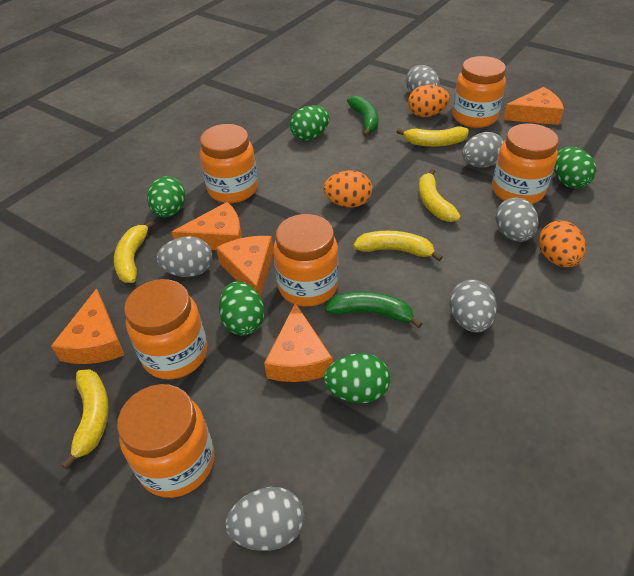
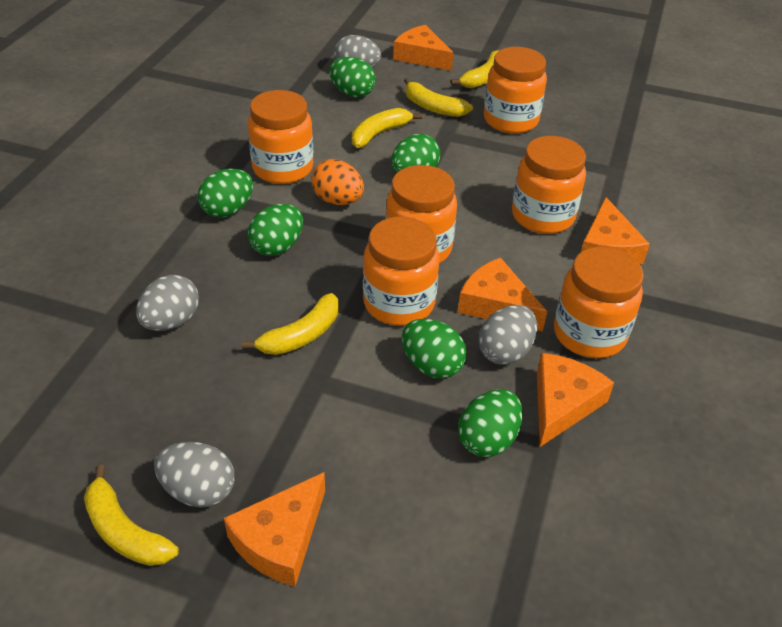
green banana: [325,291,423,328] [347,96,379,137] = 2 -> none = 0
green egg: [147,176,185,217] [219,281,264,335] [290,106,329,141] [324,353,390,403] [554,147,596,189] = 5 -> [198,169,253,218] [248,204,303,256] [329,57,376,98] [391,134,441,172] [402,319,467,379] [458,389,523,457] = 6
grey egg: [156,236,212,277] [225,487,304,551] [406,65,440,93] [449,279,497,333] [462,132,504,168] [495,197,538,242] = 6 -> [136,275,199,331] [154,442,235,508] [334,35,381,68] [478,305,537,365] = 4
orange egg: [323,170,372,208] [408,85,450,117] [539,220,586,267] = 3 -> [311,159,364,205] = 1

